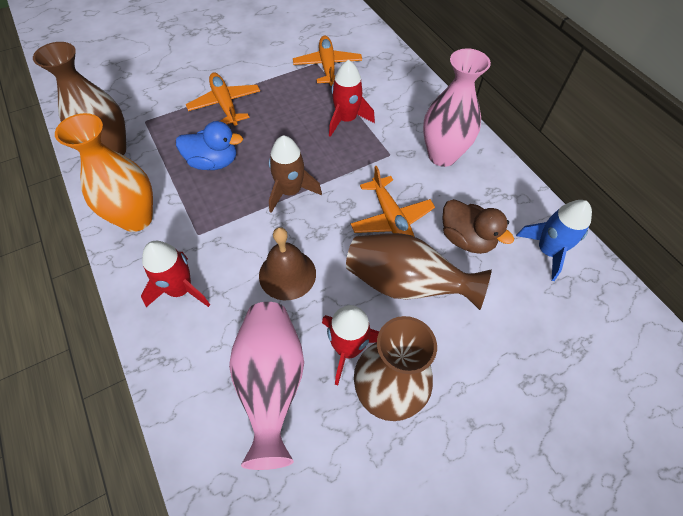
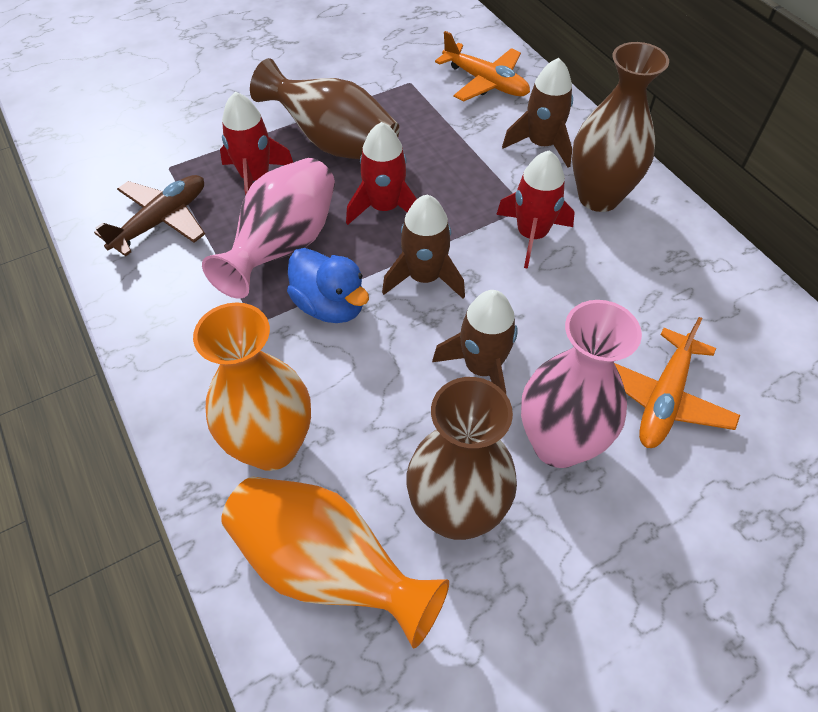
blue rocket: [516,200,592,281] = 1 -> none = 0
brown bell: [259,227,316,300] = 1 -> none = 0
brown duck: [443,199,514,254] = 1 -> none = 0
brown plane: none = 0 -> [94,175,205,256] = 1
brown rocket: [269,135,322,213] = 1 -> [382,195,465,299] [432,290,518,394] [502,58,573,168] = 3
orange plane: [186,72,260,126] [293,36,362,86] [351,166,435,236] = 3 -> [435,31,530,102] [614,317,740,448] = 2
orange vase: [55,113,153,232] = 1 -> [193,302,311,471] [221,477,449,649] = 2

